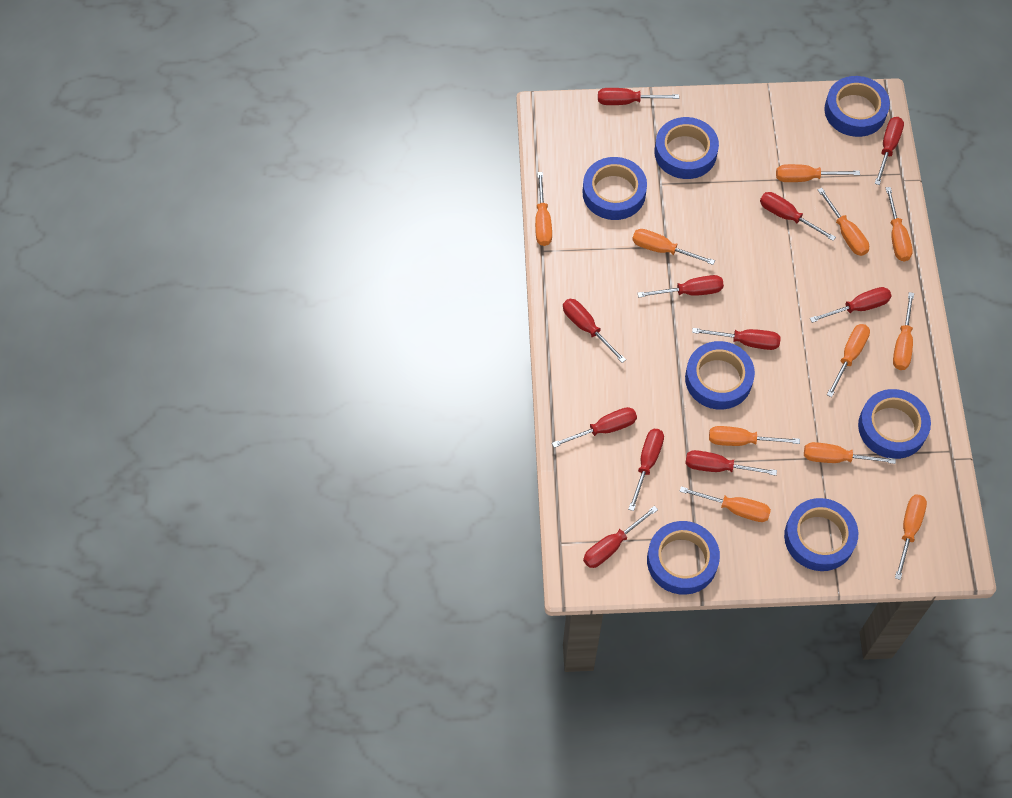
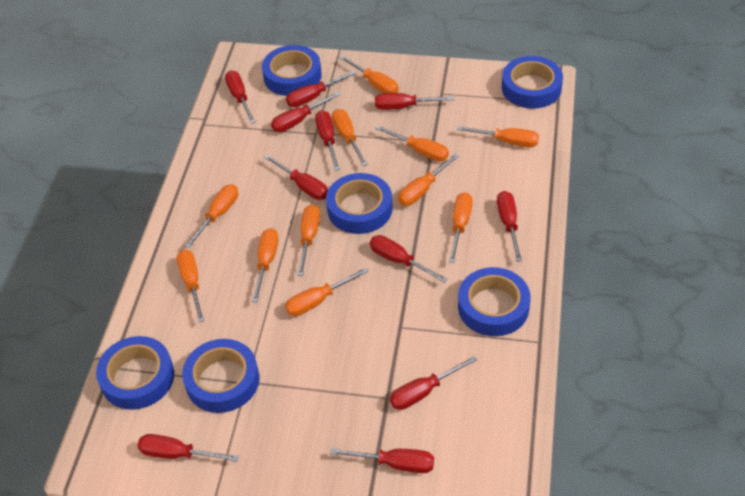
blue tape: [583,157,647,220] [647,521,720,595] [654,117,719,179] [685,341,755,410] [784,498,858,571] [824,76,890,137] [858,389,931,459] = 7 -> [96,336,174,410] [182,339,259,413] [262,45,322,96] [326,173,393,234] [458,267,531,336] [502,56,563,109] = 6

